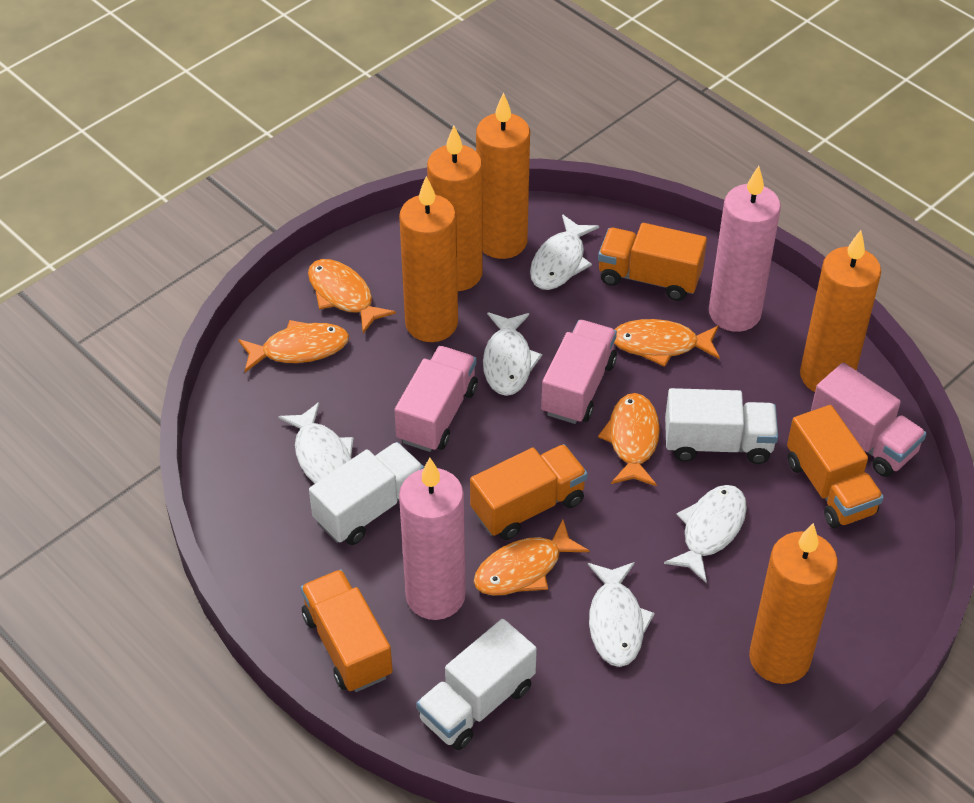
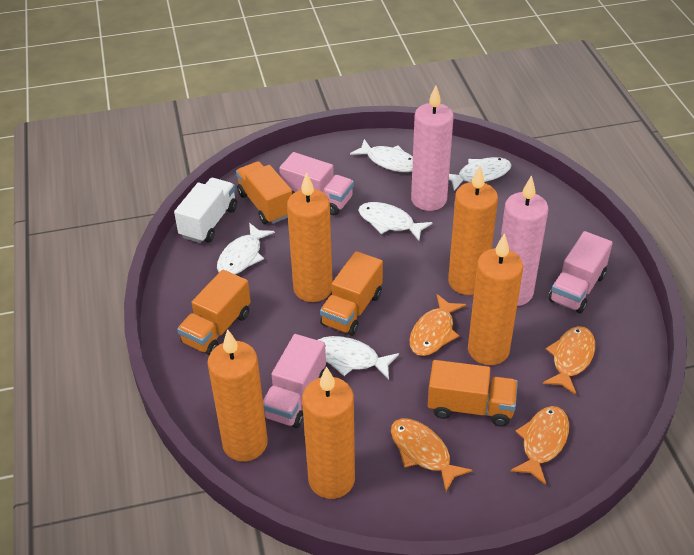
orange fish: [238,320,349,372] [308,259,396,333] [474,520,589,596] [598,393,660,486] [614,319,720,367] = 5 -> [391,418,473,491] [409,294,466,356] [511,406,569,485] [543,326,595,395] = 4
white truck: [309,442,424,545] [416,619,537,750] [665,388,778,464] = 3 -> [174,178,237,243] = 1

